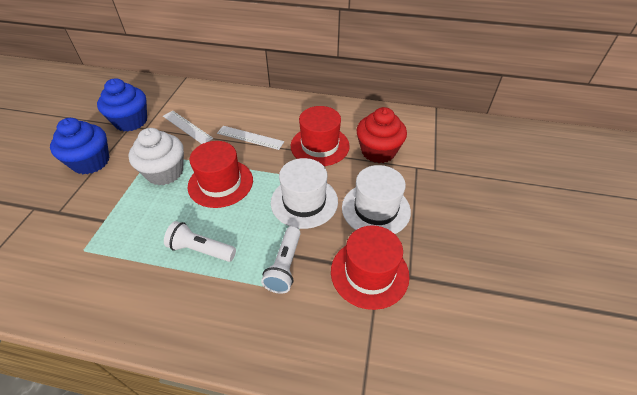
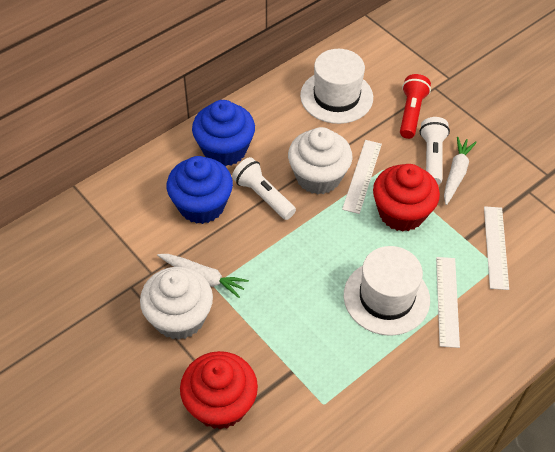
red cupcake: [357,107,407,163] = 1 -> [180,351,258,430] [373,164,440,232] = 2
red flashlight: none = 0 -> [400,74,431,139] = 1
red hat: [187,141,253,208] [291,106,350,166] [331,225,410,310] = 3 -> none = 0
white carrot: none = 0 -> [157,254,249,298] [444,137,477,205] = 2
white cupcake: [128,128,184,185] = 1 -> [140,267,213,340] [288,127,352,194] = 2
white ruler: [163,111,213,144] [217,126,284,150] = 2 -> [342,140,382,214] [436,257,460,348] [484,206,509,290] = 3

